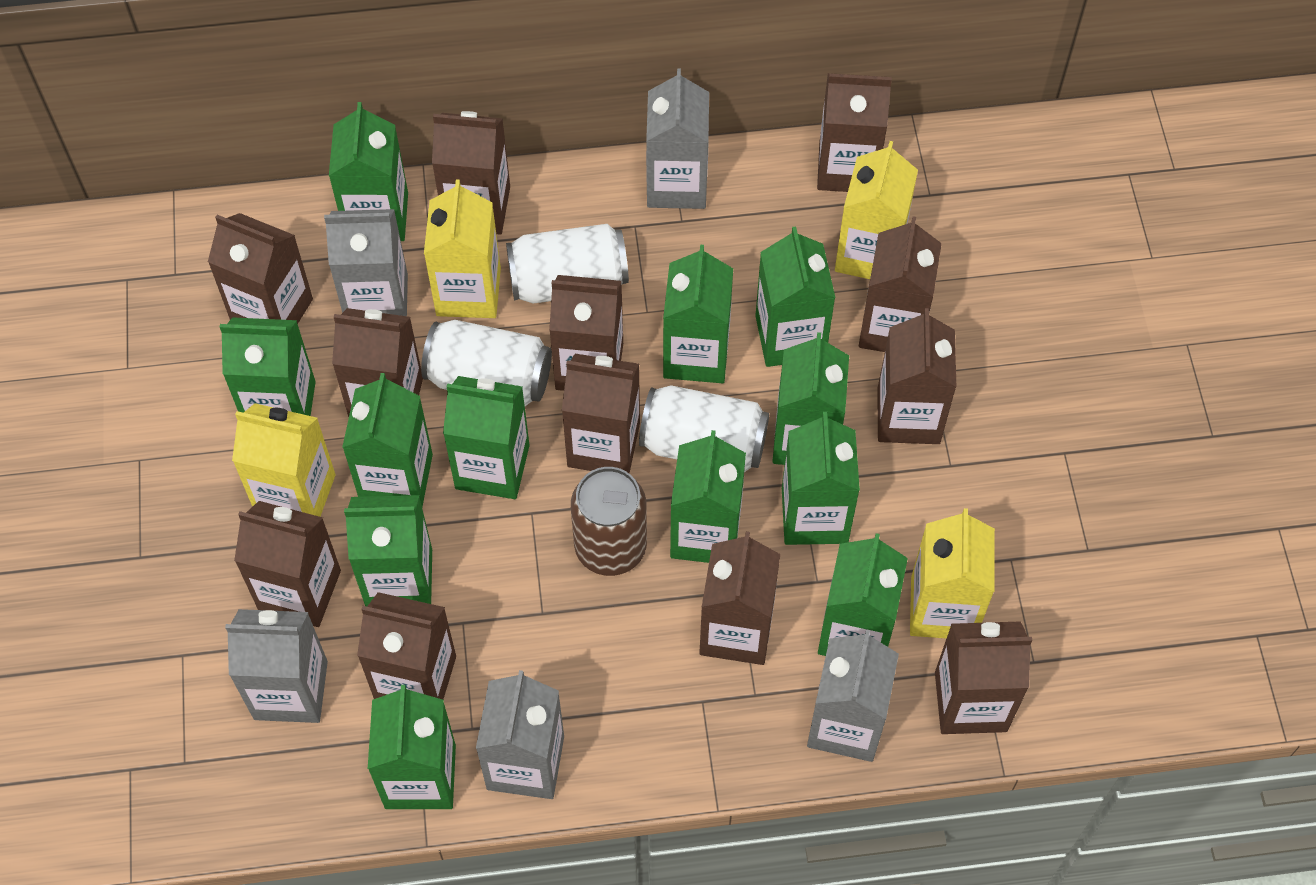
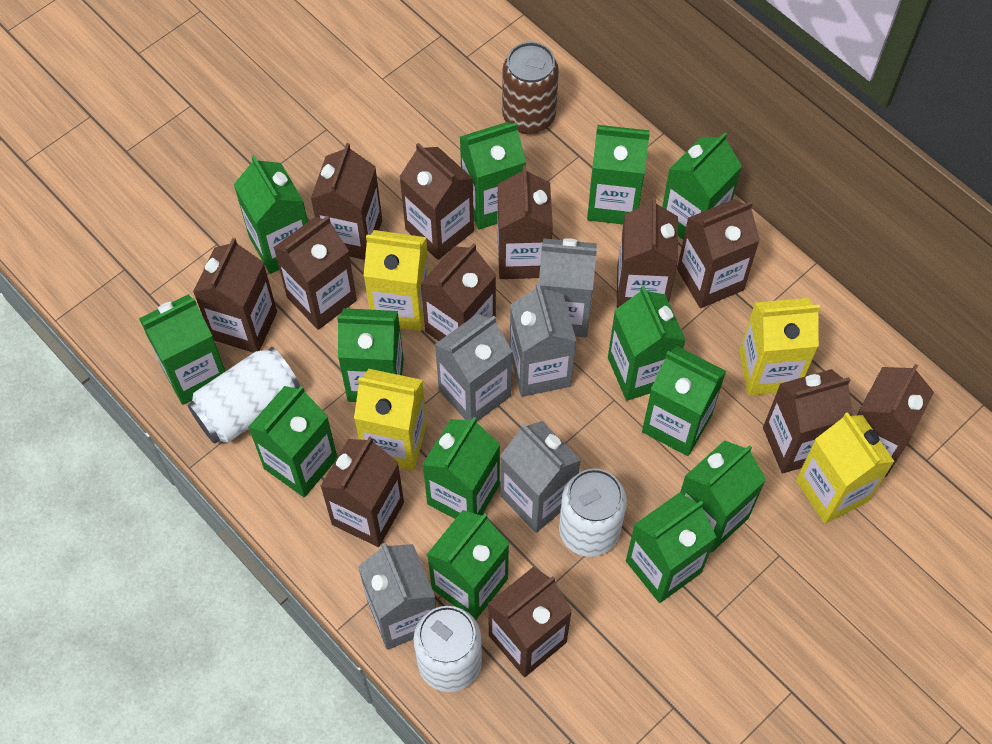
green carton: [220,317,316,416] [329,102,408,241] [342,373,433,507] [344,495,432,606] [368,685,456,809] [443,376,530,499] [663,245,733,383] [670,430,746,563] [755,226,835,367] [772,332,849,465] [782,412,860,545] [818,533,908,656] = 12 -> [139,294,226,405] [233,155,308,274] [248,386,337,497] [337,308,404,402] [422,417,500,519] [427,510,509,620] [460,122,526,230] [587,125,650,224] [608,286,686,401] [626,492,716,603] [642,346,726,456] [662,133,742,240] [680,440,766,552] = 13

